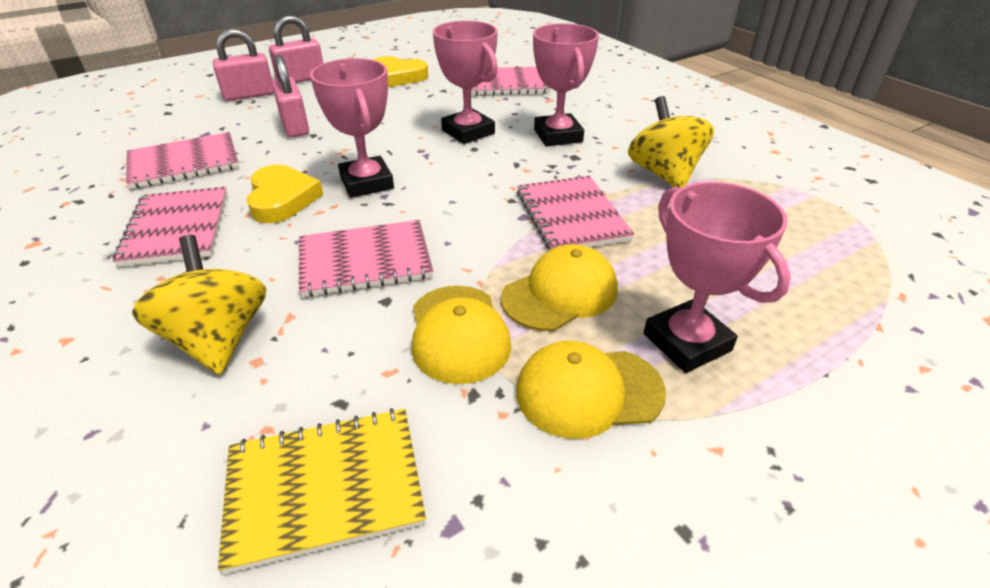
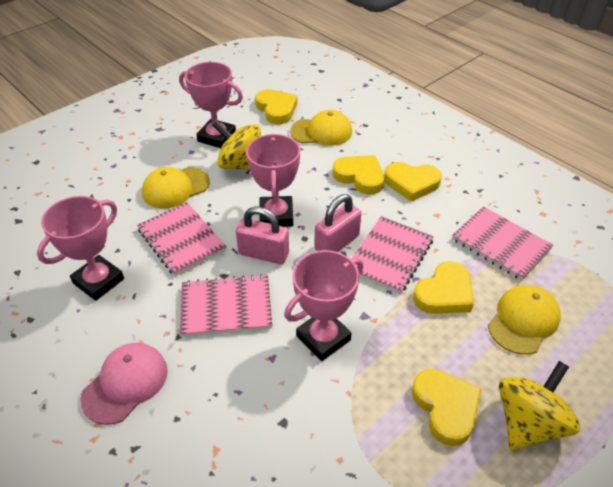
pink cap: none = 0 -> [80,343,168,425] = 1
pink notebook: [112,187,227,267] [126,132,239,189] [299,220,433,297] [471,67,551,96] [517,176,634,250] = 5 -> [137,202,227,276] [180,274,272,337] [352,216,434,294] [452,207,553,280] = 4
pink padlock: [213,29,274,101] [269,15,323,83] [272,55,309,137] = 3 -> [236,207,289,264] [315,194,361,252] = 2
yellow heart: [247,165,323,223] [373,56,428,87] = 2 -> [255,89,298,124] [333,155,385,195] [384,162,442,202] [412,369,481,446] [413,261,474,314] = 5
yellow notebook: [218,408,426,574] = 1 -> none = 0

